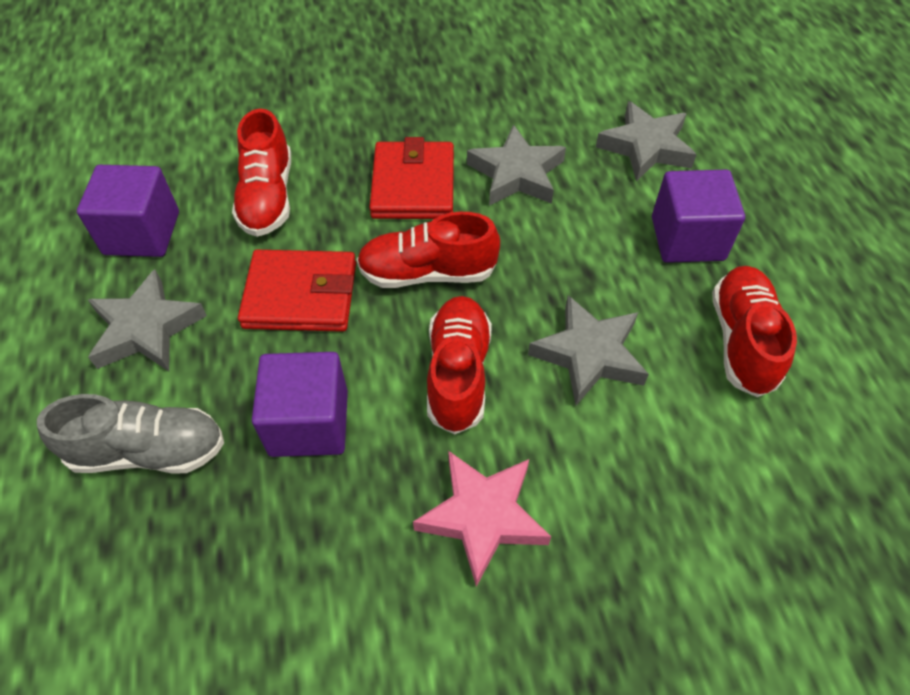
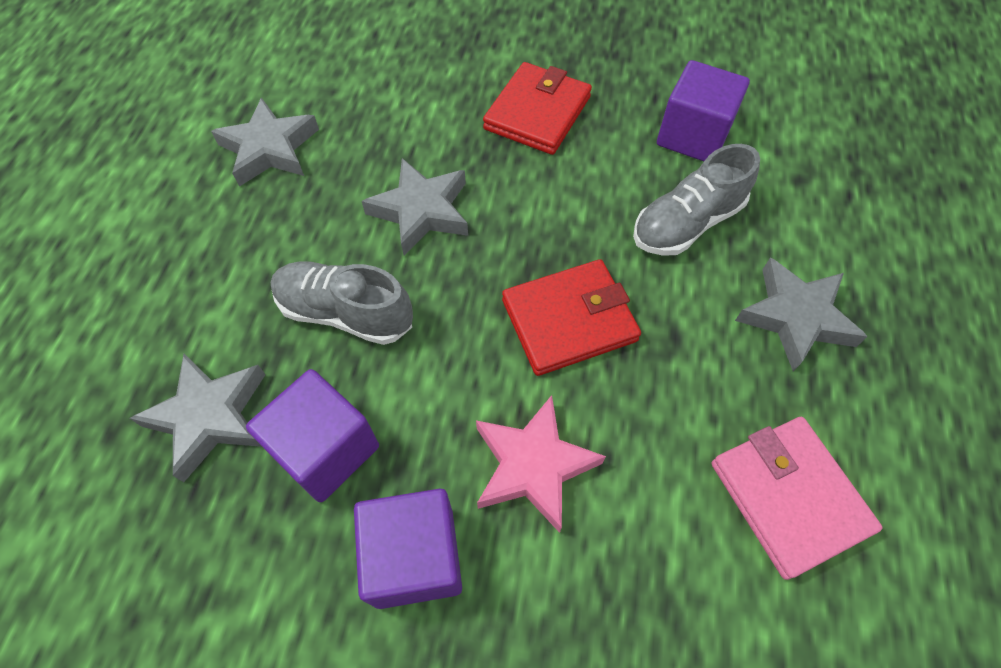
grey shoe: [37,394,224,474] = 1 -> [271,261,413,345] [633,144,760,256] = 2
pink wallet: none = 0 -> [712,417,882,580] = 1
red shoe: [232,109,291,237] [357,212,500,288] [427,296,492,435] [712,266,797,397] = 4 -> none = 0

